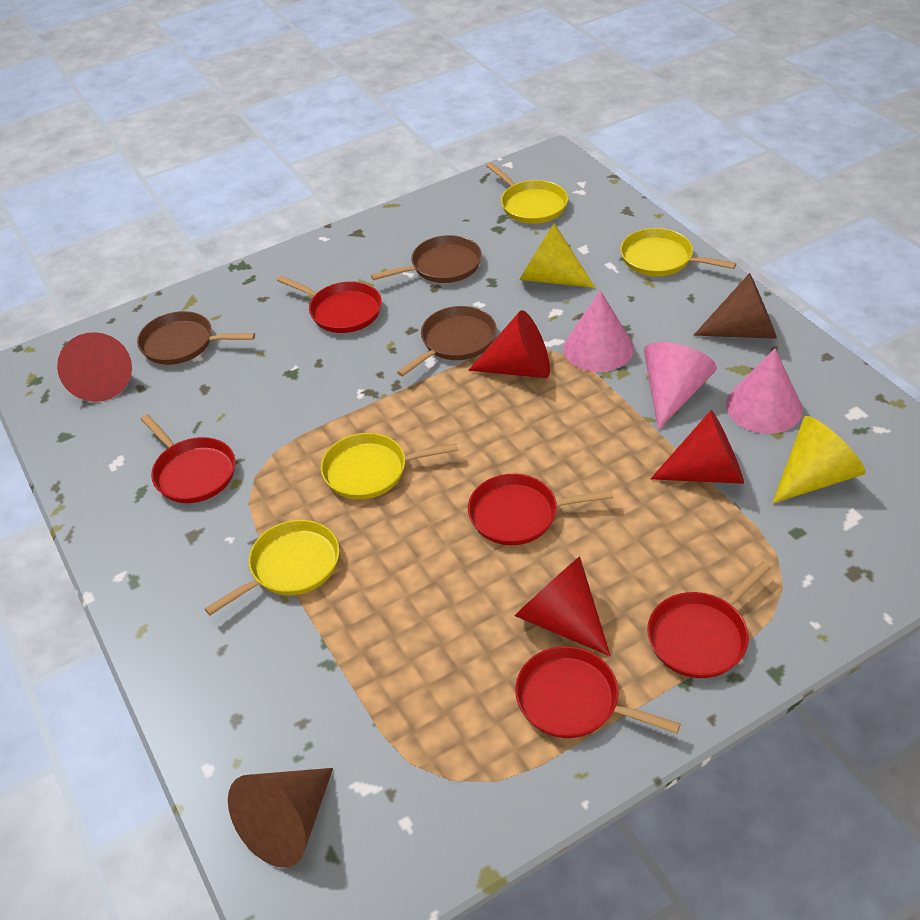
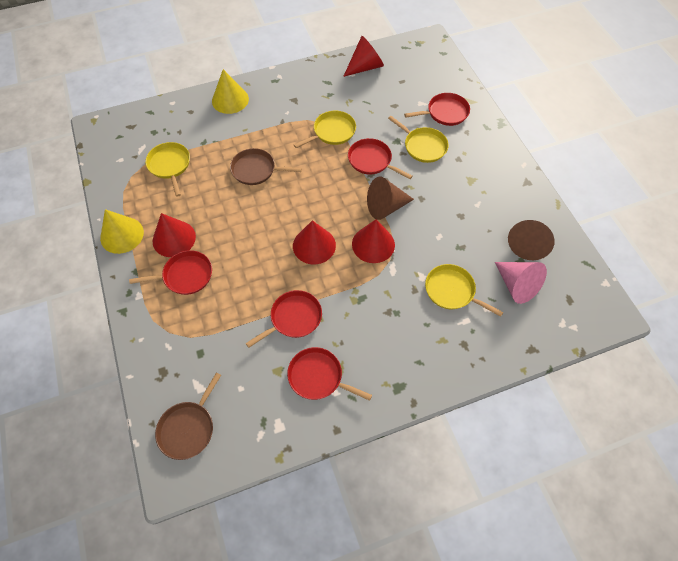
brown pan: [137,311,255,365] [371,235,482,283] [397,306,497,376] = 3 -> [155,373,221,460] [230,148,302,185] = 2
pink cone: [563,290,634,372] [644,342,717,430] [726,348,803,434] = 3 -> [495,262,547,304] = 1

